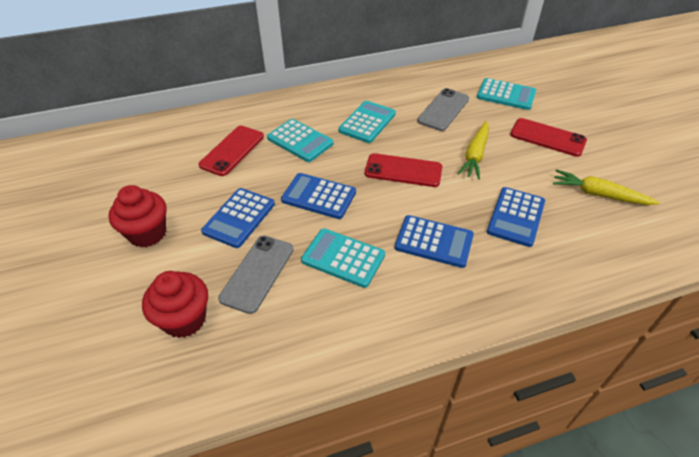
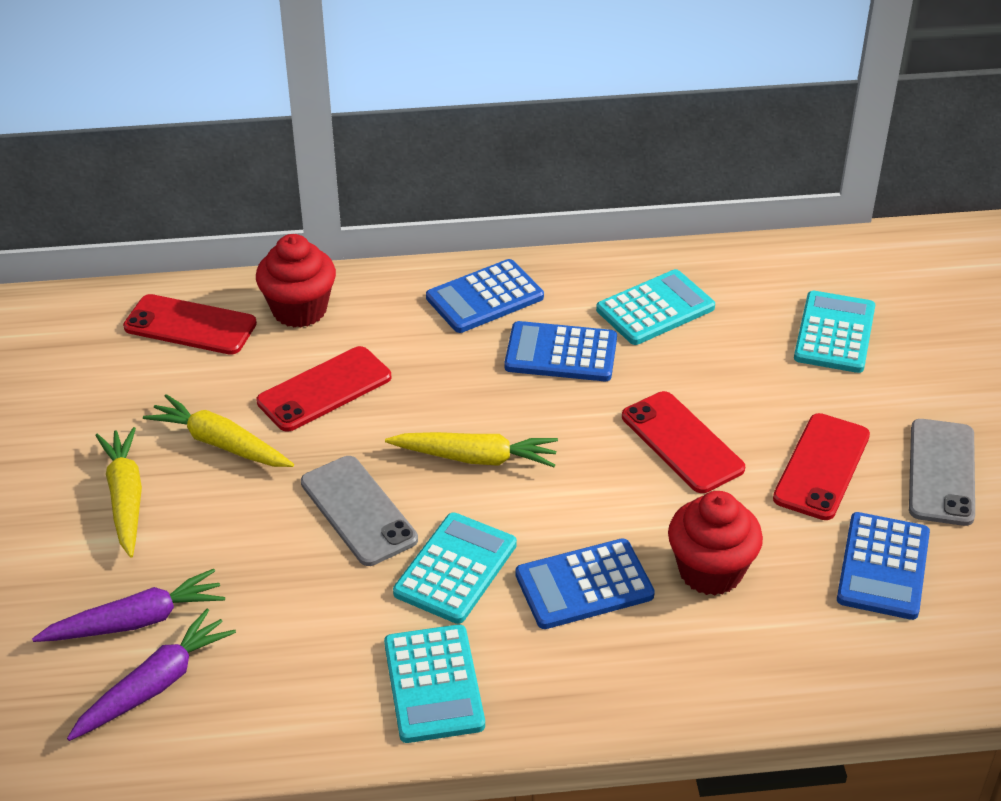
purple carrot: none = 0 -> [32,569,225,642] [67,609,236,741] = 2
red phone: [198,126,264,176] [365,153,442,187] [510,118,587,157] = 3 -> [123,294,257,355] [256,346,391,432] [622,391,745,493] [773,413,870,520] = 4
yellow carrot: [457,121,489,179] [553,170,660,205] = 2 -> [95,427,142,558] [143,394,294,467] [385,432,558,467] = 3

